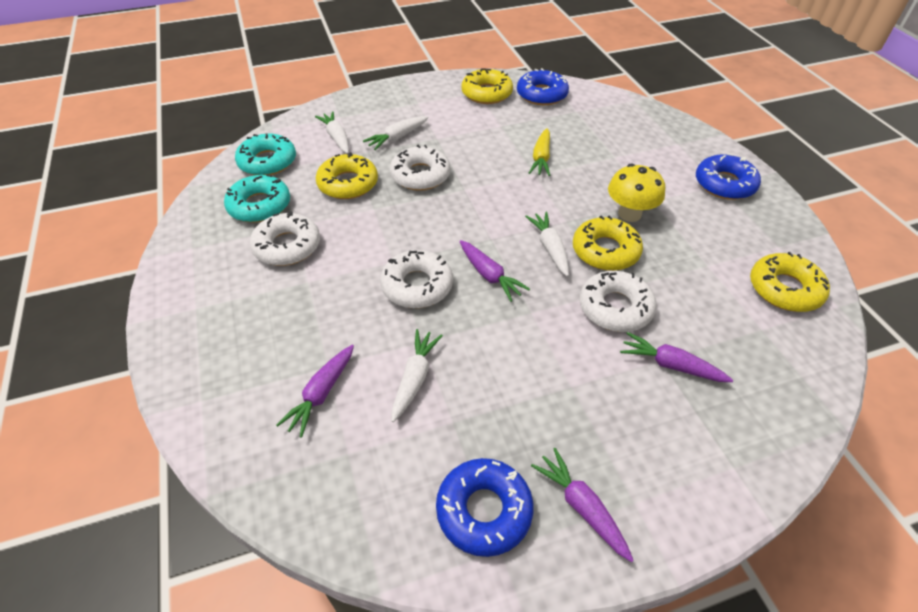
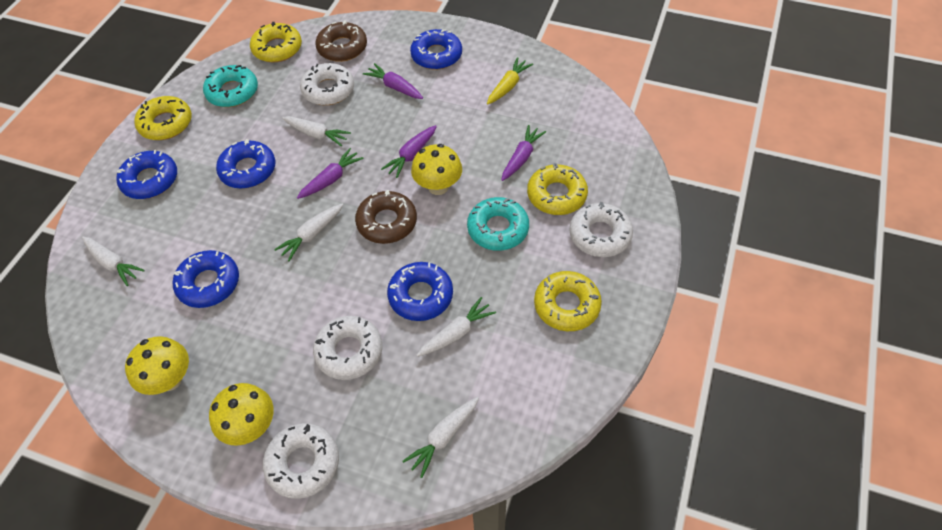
blue donut: [436,458,533,557] [517,68,569,105] [696,154,761,200] = 3 -> [116,150,177,199] [173,250,239,308] [216,139,275,189] [387,262,453,321] [410,29,462,70] = 5
brown donut: none = 0 -> [315,21,367,62] [355,190,417,244] = 2
white carrot: [315,111,349,154] [363,116,429,150] [392,329,443,422] [525,212,569,277] = 4 -> [82,237,145,286] [274,204,343,261] [282,116,351,147] [402,397,479,478] [416,297,496,357] = 5
yellow mushroom: [608,164,665,222] = 1 -> [125,336,189,395] [209,383,273,446] [411,144,462,195] = 3

